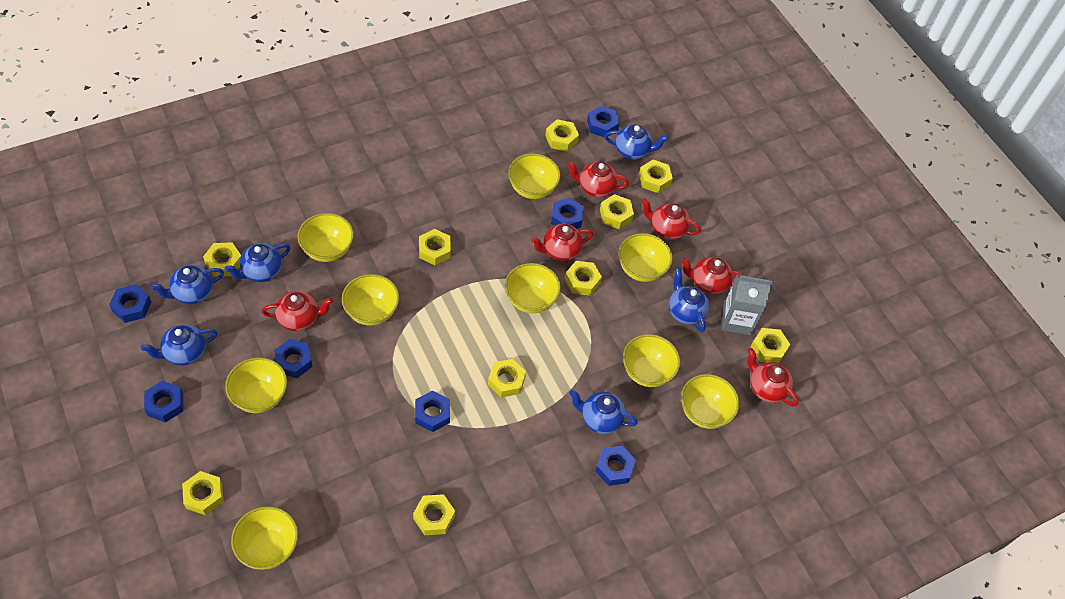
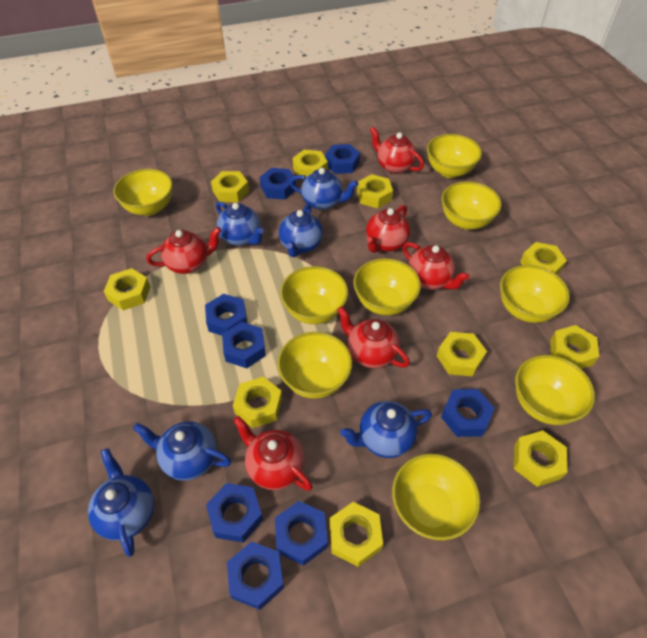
blue nut: [109,284,151,323] [144,381,183,423] [274,339,313,378] [415,390,450,432] [551,197,584,229] [587,105,619,137] [595,446,636,486] = 7 -> [205,294,247,336] [206,483,263,543] [222,322,266,368] [227,541,284,610] [260,168,296,200] [275,501,328,566] [325,144,360,174] [441,389,495,437] = 8
grey carton: [722,274,772,335] = 1 -> none = 0

